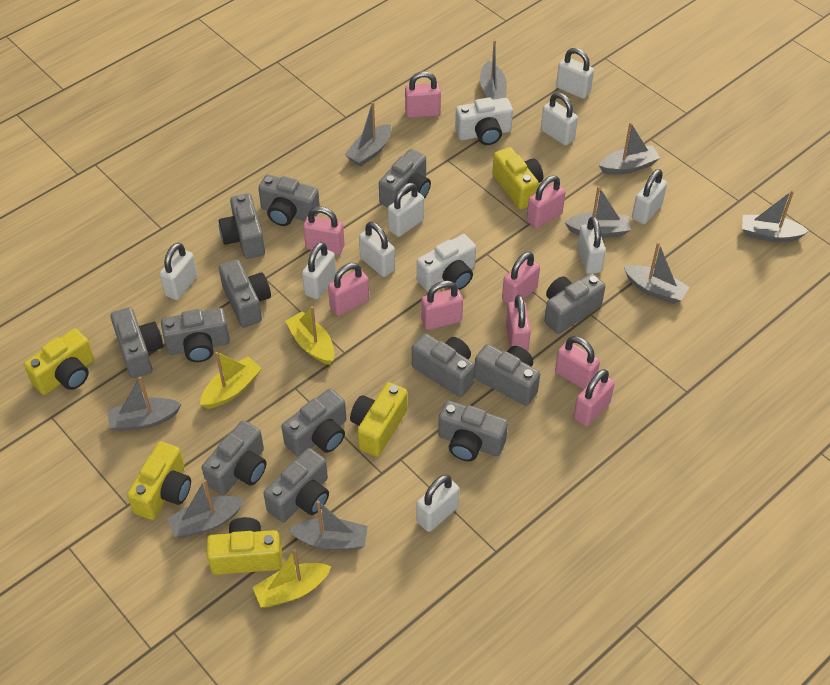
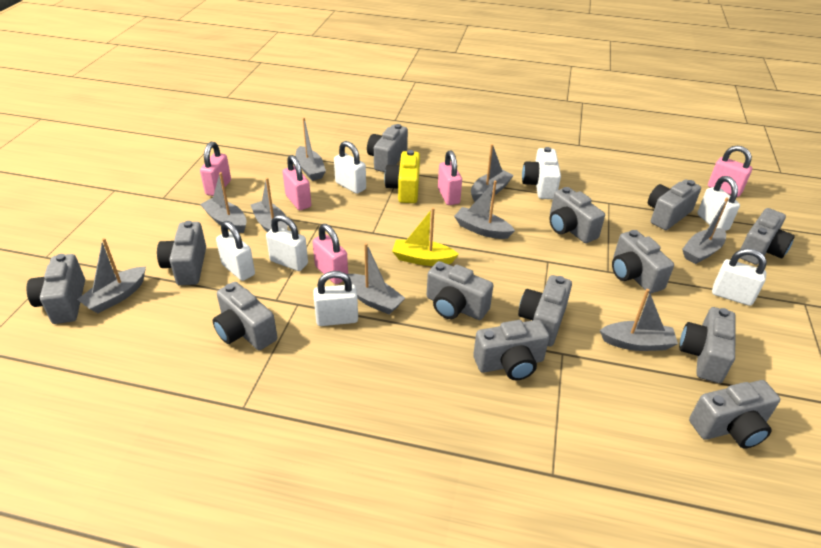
pink padlock: [303,206,345,255] [328,263,369,316] [405,71,441,118] [421,281,463,330] [502,252,540,304] [506,295,531,351] [527,176,566,229] [555,336,600,390] [574,369,615,426] = 9 -> [200,142,231,196] [282,155,311,210] [313,224,348,284] [438,150,462,205] [708,146,752,197] = 5
white camera: [417,234,476,292] [455,97,513,145] = 2 -> [522,147,561,199] = 1
white padlock: [159,243,198,300] [302,242,336,299] [359,222,395,277] [388,183,424,237] [417,475,459,532] [541,92,578,146] [556,48,594,99] [577,216,606,274] [632,169,667,224] = 9 -> [216,221,255,281] [266,215,308,271] [313,271,358,326] [334,141,366,194] [697,176,740,231] [712,248,767,306] = 6
yellow boat: [200,352,262,409] [252,549,332,607] [285,306,335,365] = 3 -> [392,208,459,266] = 1
yellow camera: [24,328,94,395] [127,441,191,520] [207,517,282,575] [350,382,408,457] [492,147,543,209] = 5 -> [384,150,420,203] = 1

